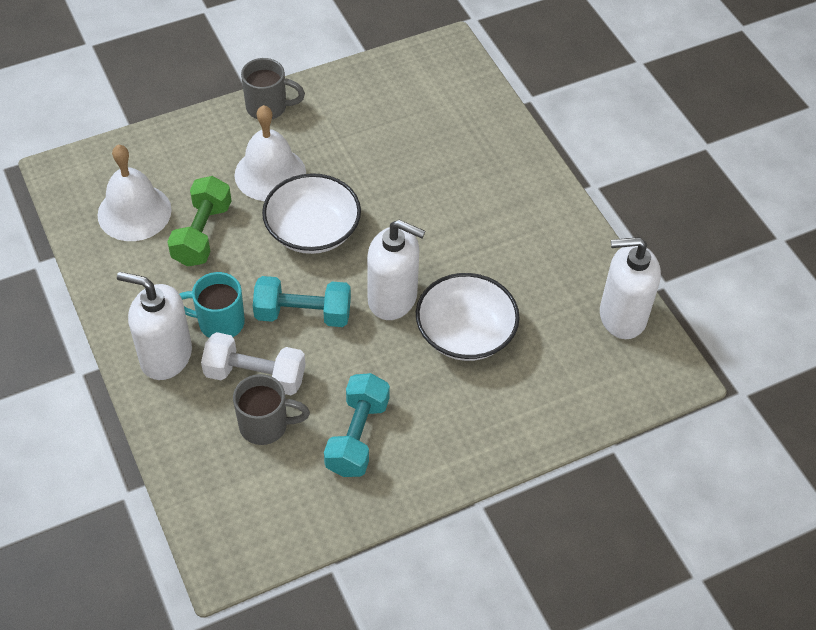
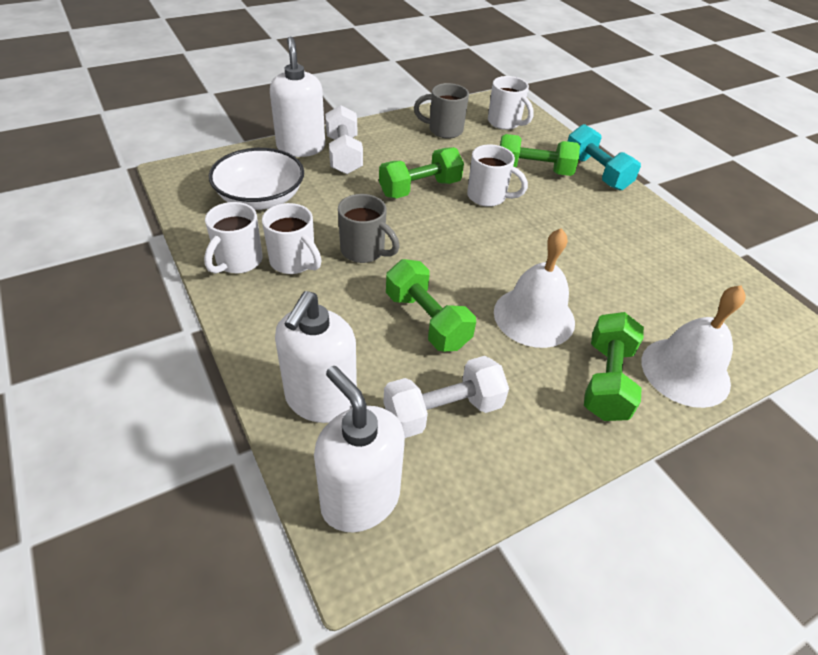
green dumbbell: [167,176,231,267] = 1 -> [379,147,464,198] [386,259,476,351] [500,134,580,176] [584,312,644,421] = 4
turquoise dumbbell: [253,276,351,327] [324,373,390,477] = 2 -> [568,124,641,191] = 1
turquoise mug: [180,272,245,338] = 1 -> none = 0
white bowl: [262,173,361,254] [416,273,520,361] = 2 -> [209,148,304,210] = 1
white dumbbell: [201,332,306,395] = 1 -> [325,105,363,174] [383,356,509,438] = 2
white mug: none = 0 -> [204,202,263,274] [262,203,322,274] [467,145,528,207] [488,76,534,130] = 4

